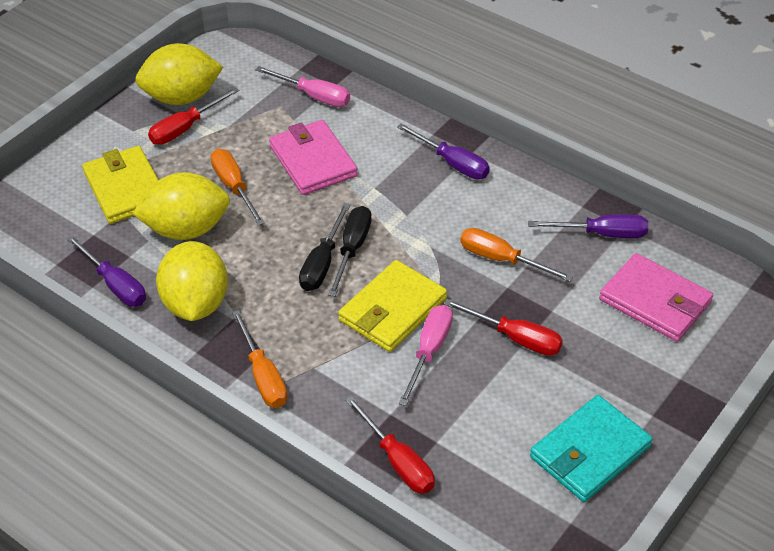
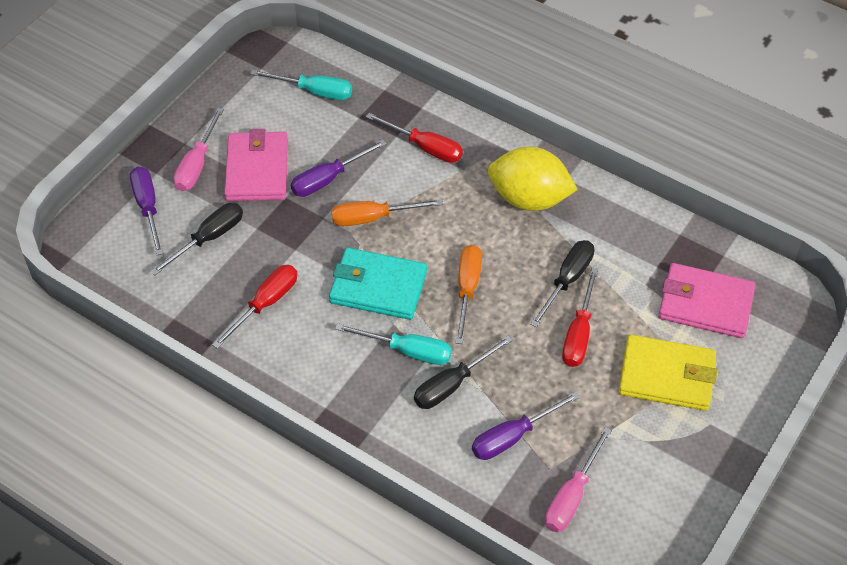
black screwdriver: [299,203,351,291] [328,206,372,297] = 2 -> [150,203,243,275] [414,335,513,409] [530,240,594,327] = 3
orange screwdriver: [211,149,265,226] [232,310,287,408] [460,228,573,282] = 3 -> [331,199,443,226] [455,245,482,344] = 2
turquoise screwdriver: none = 0 -> [250,70,352,100] [335,323,452,365] = 2
yellow lemon: [132,172,230,240] [135,43,223,105] [156,241,228,321] = 3 -> [488,147,578,211] = 1
yellow wallet: [82,146,159,224] [338,260,447,352] = 2 -> [618,335,717,411] = 1

